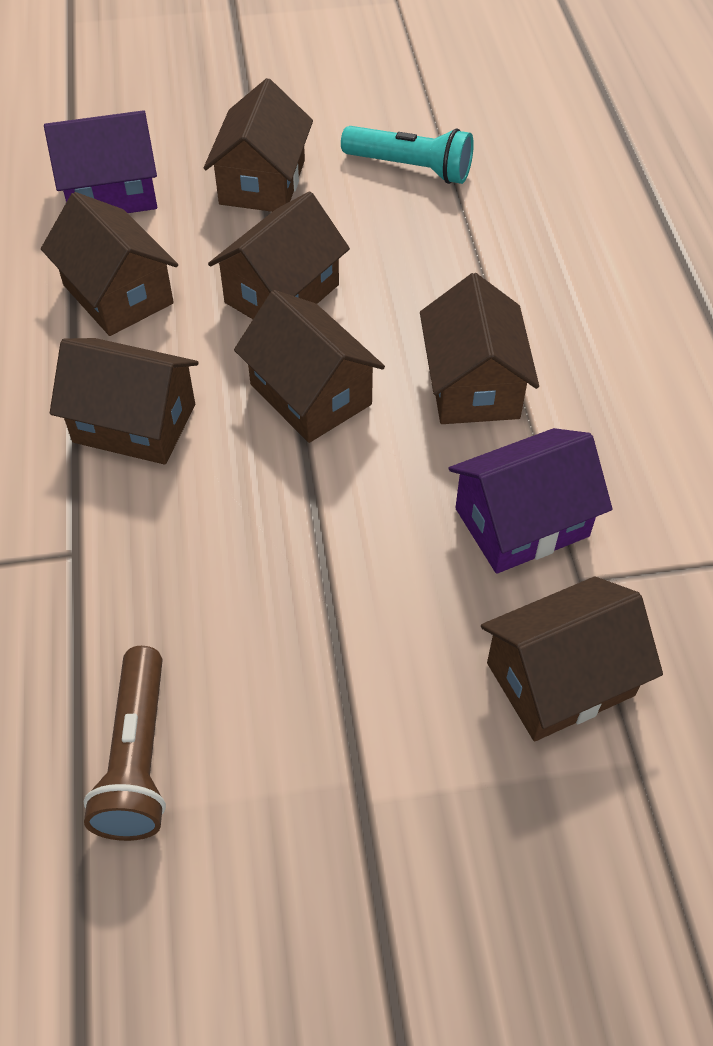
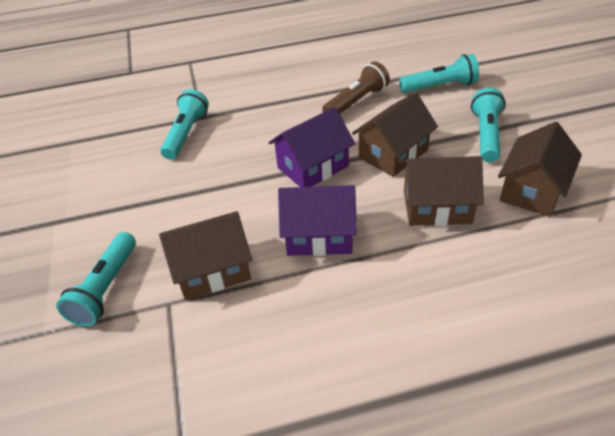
brown house: [41,192,178,336] [50,338,199,465] [204,78,313,212] [208,192,350,319] [234,290,385,443] [420,273,539,424] [481,576,663,741] = 7 -> [159,211,252,300] [352,92,438,177] [401,156,484,226] [498,122,582,217] = 4
turquoise flashlight: [341,126,474,184] = 1 -> [56,232,136,327] [160,89,209,160] [399,54,479,93] [471,88,506,162] = 4

